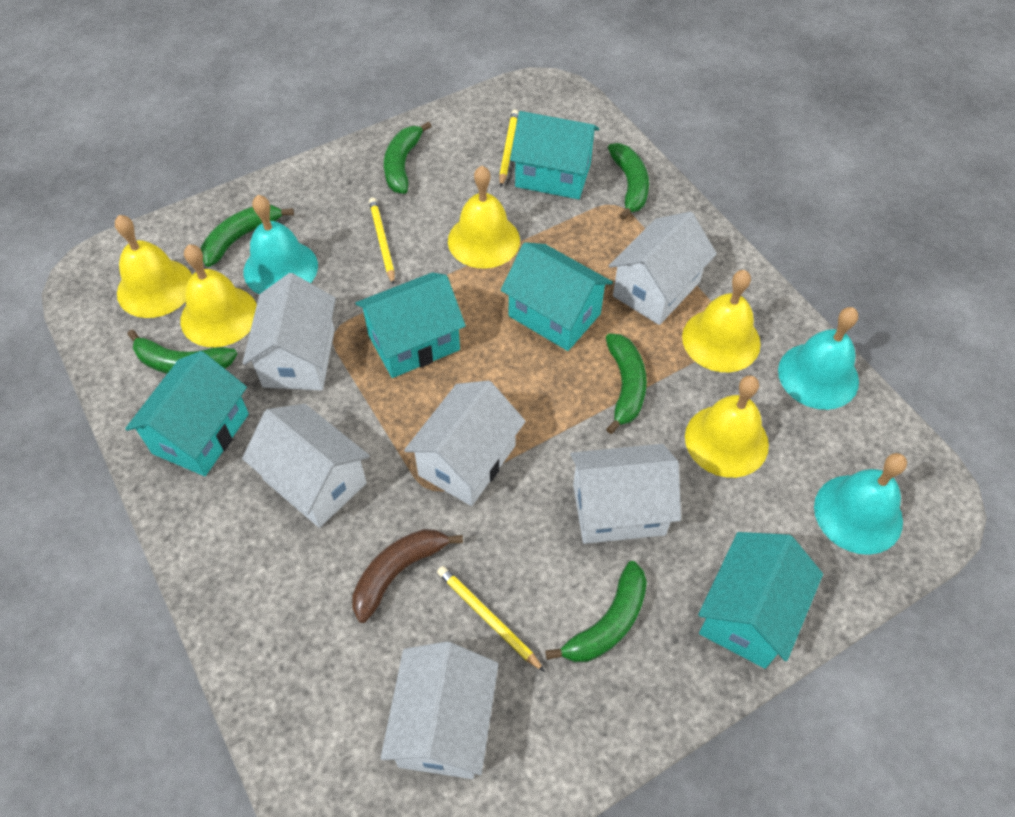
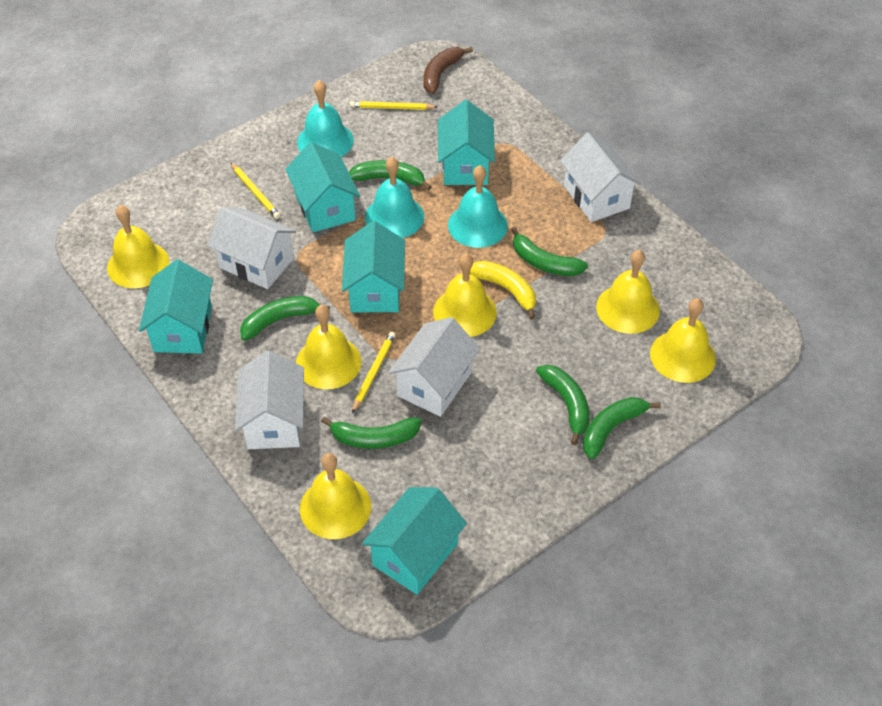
white house: [242,273,336,390] [242,404,370,528] [381,641,498,779] [404,381,526,506] [570,444,681,544] [609,212,717,325] = 6 -> [208,207,296,289] [235,350,304,449] [388,317,480,417] [560,132,641,222] = 4
yellow banana: none = 0 -> [470,261,536,320] = 1
yellow bell: [115,215,192,318] [180,244,257,347] [448,166,520,268] [682,270,761,372] [685,375,769,478] = 5 -> [107,205,169,288] [296,305,361,389] [300,453,371,539] [433,253,497,337] [596,250,660,334] [650,298,716,383] = 6

